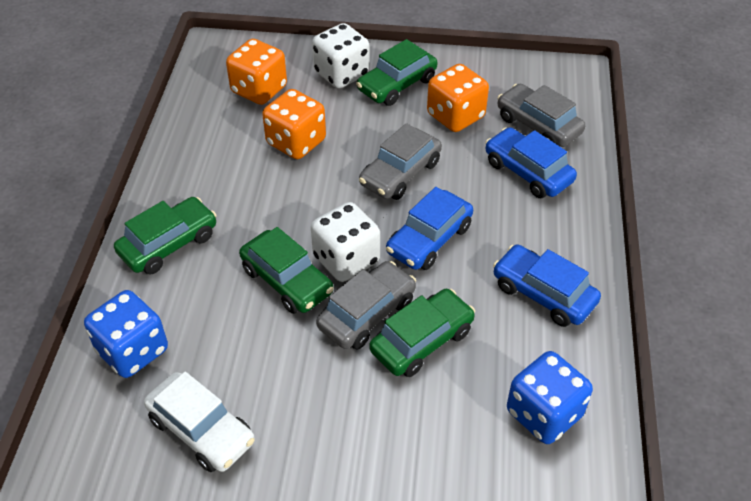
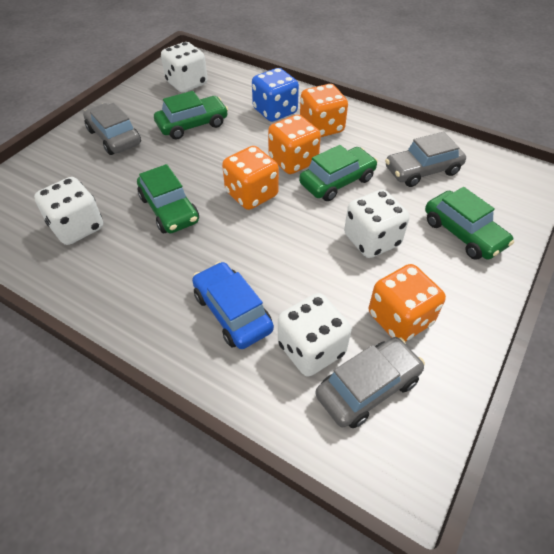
blue car: [386,187,473,270] [485,127,577,198] [493,244,601,327] = 3 -> [192,262,274,349] = 1
blue dice: [84,290,168,378] [507,351,593,444] = 2 -> [252,68,299,122] = 1
orange dice: [226,39,287,105] [262,89,326,159] [427,64,489,132] = 3 -> [222,146,279,210] [268,114,321,174] [300,84,348,137] [369,264,446,342] = 4
white car: [144,371,255,472] = 1 -> none = 0
white dice: [311,202,380,282] [312,23,370,88] = 2 -> [34,177,103,245] [161,42,208,93] [278,293,351,377] [344,189,409,258] = 4

